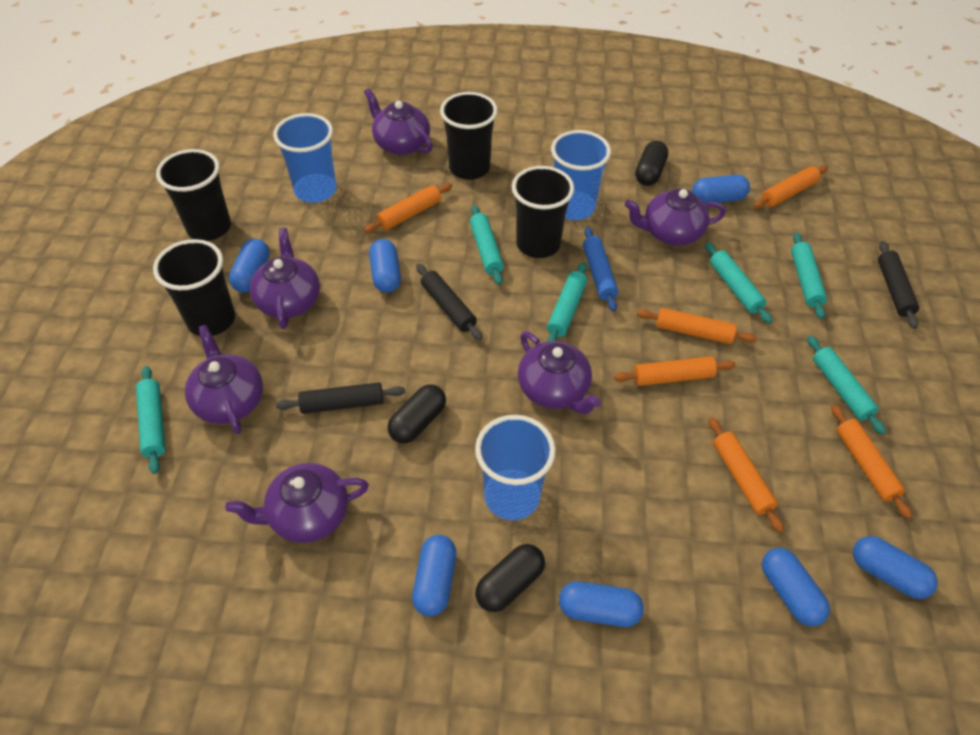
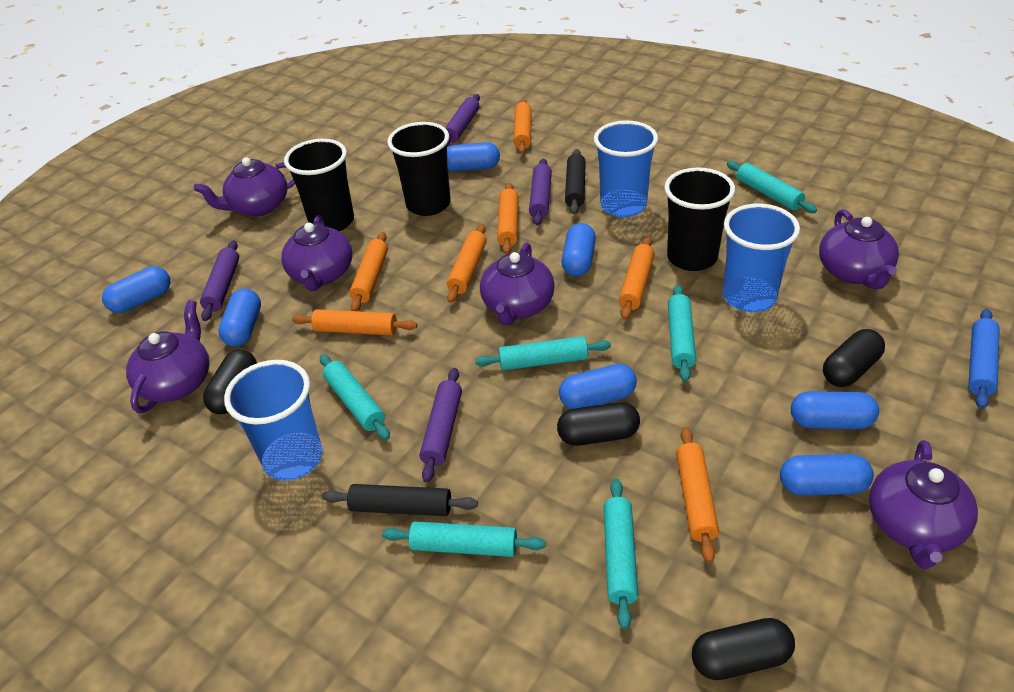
black capsule: [388,384,446,443] [475,544,545,612] [635,141,668,186] = 3 -> [203,350,257,414] [557,402,640,446] [692,618,795,680] [823,329,885,387] = 4
black cup: [153,239,235,336] [156,149,231,241] [440,92,498,180] [512,166,574,258] = 4 -> [284,139,354,231] [387,122,451,216] [664,167,735,271] = 3
black rolling pin: [276,382,405,414] [416,264,483,340] [878,241,919,329] = 3 -> [322,484,478,516] [565,149,586,214] = 2
orange rolling pin: [364,183,452,233] [614,356,736,386] [637,308,757,344] [709,417,784,533] [753,165,828,208] [831,405,912,519] = 6 -> [292,309,417,335] [349,232,388,311] [447,224,487,303] [497,183,519,254] [513,99,532,154] [619,237,655,320] [676,427,719,563] = 7
purple rolling pin: none = 0 -> [200,240,239,321] [420,368,462,483] [445,94,480,146] [529,159,552,226] = 4

